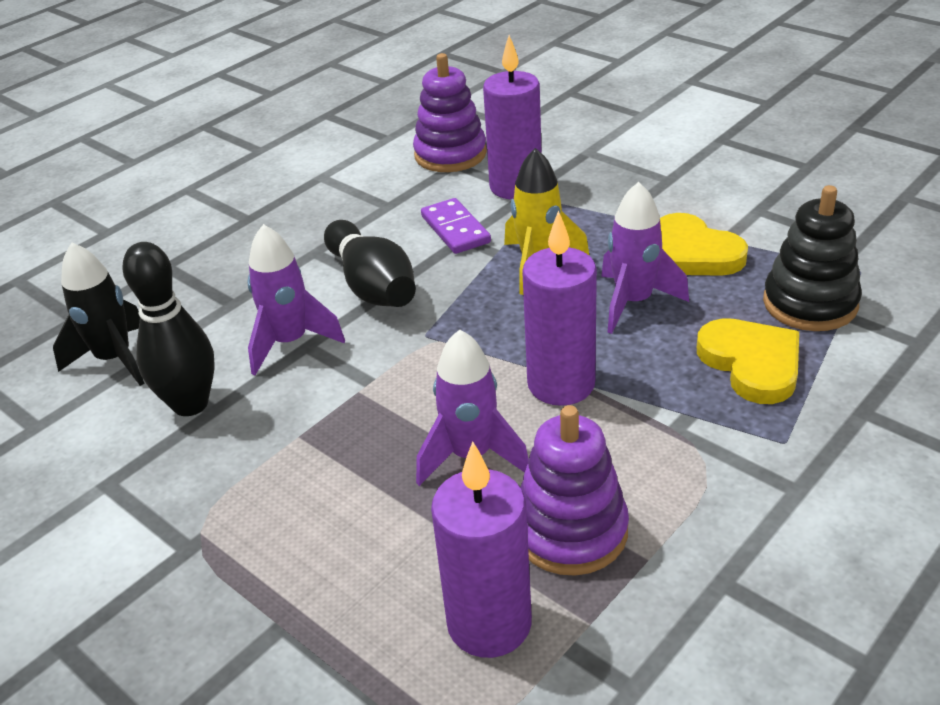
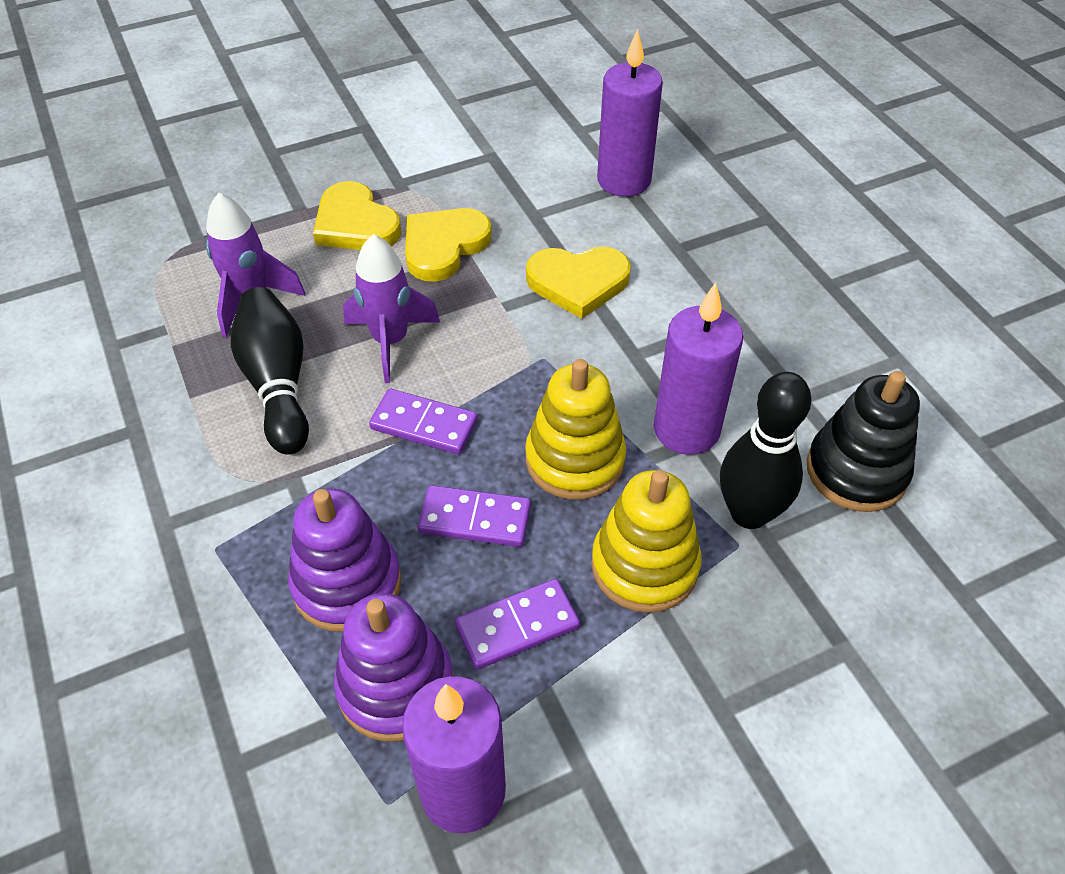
black rocket: [53,242,145,386] = 1 -> none = 0
purple domino: [421,198,491,254] = 1 -> [369,389,478,454] [418,485,531,547] [455,579,580,670] = 3
purple rocket: [247,224,345,375] [416,329,529,486] [601,182,689,334] = 3 -> [206,193,305,338] [343,234,440,383] = 2
yellow heart: [660,213,748,276] [697,318,799,404] = 2 -> [313,181,401,250] [405,208,492,282] [526,247,631,319] = 3
yellow rocket: [504,148,590,295] = 1 -> none = 0
yellow stacking toy: none = 0 -> [525,359,626,500] [591,470,701,613] = 2

